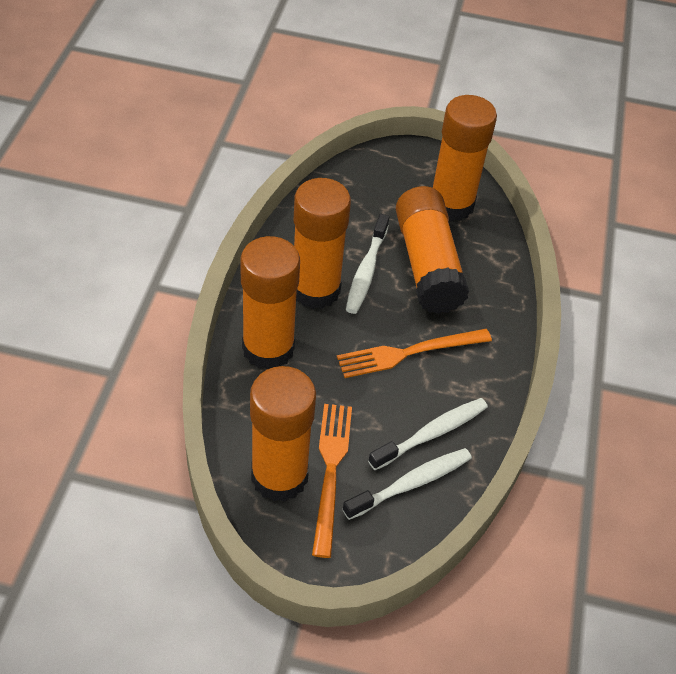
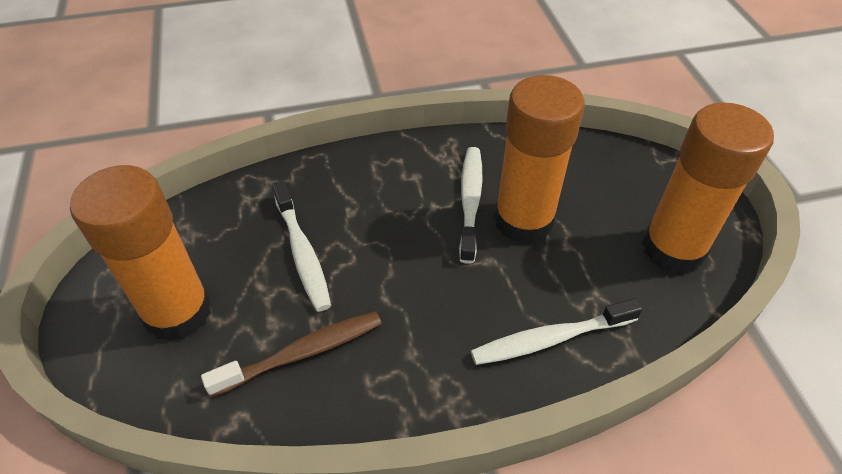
brown toothbrush: none = 0 -> [201,311,382,397] = 1
orange fork: [312,404,352,558] [337,329,492,378] = 2 -> none = 0
orange glue stick: [240,236,300,369] [250,366,316,502] [294,178,351,309] [396,186,469,314] [432,95,497,221] = 5 -> [70,165,211,341] [494,75,585,244] [642,102,774,274] = 3

